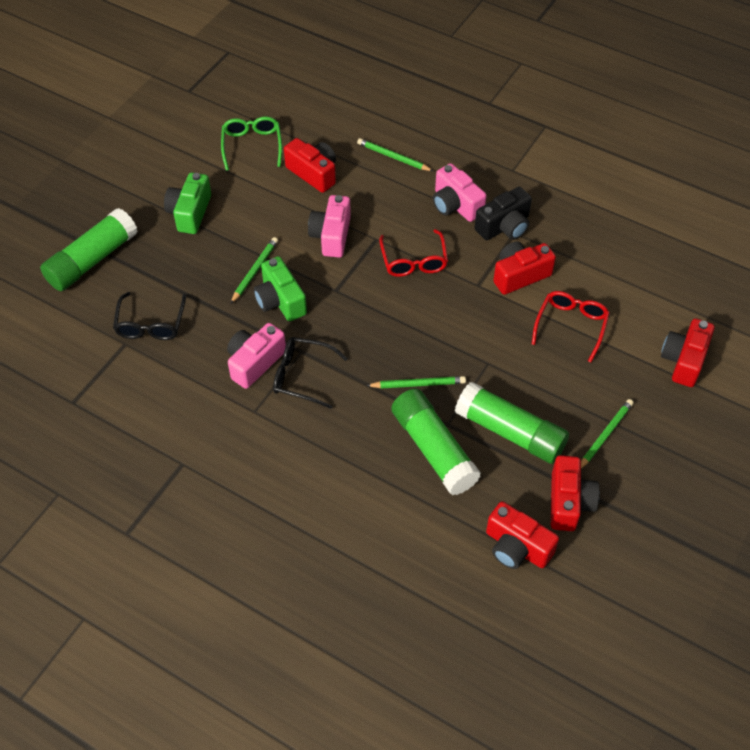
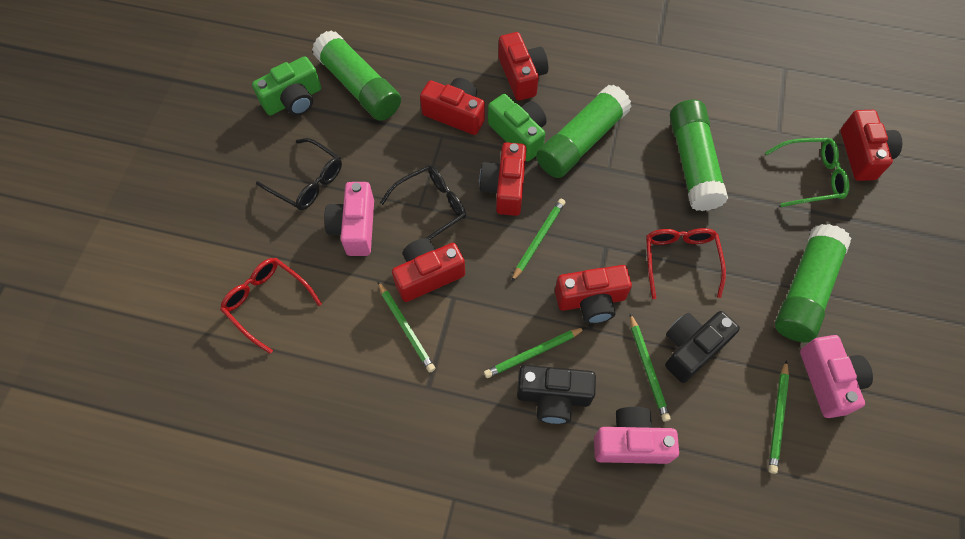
black camera: [474,187,532,240] = 1 -> [517,365,596,424] [665,311,740,383] = 2
green glue stick: [40,208,138,291] [391,389,481,495] [455,382,569,464] = 3 -> [312,30,401,121] [536,84,632,178] [670,99,728,211] [775,224,851,343] = 4
green pencil: [230,237,278,304] [357,138,433,171] [366,376,466,389] [581,399,634,469] = 4 -> [378,282,435,372] [484,327,586,378] [511,199,565,282] [630,313,671,421] [768,360,789,474] = 5
red camera: [284,138,336,193] [486,501,559,569] [493,241,556,295] [551,455,600,531] [661,318,715,387] = 5 -> [392,238,465,302] [420,78,485,135] [479,142,527,216] [498,32,548,101] [555,265,632,324] [840,110,902,181] = 6

